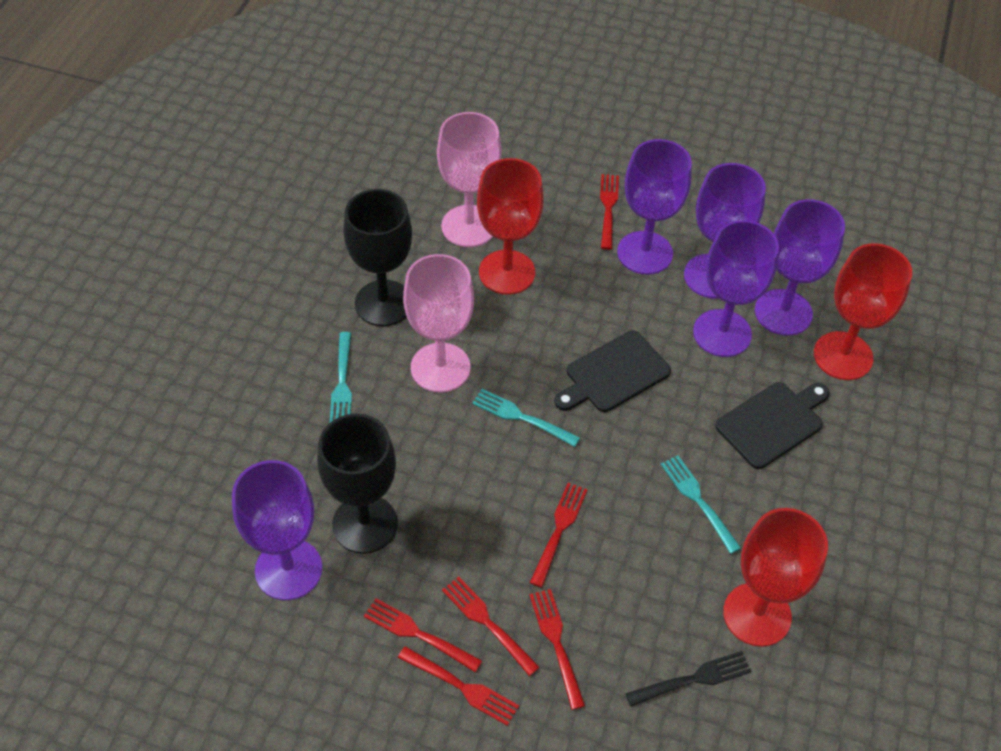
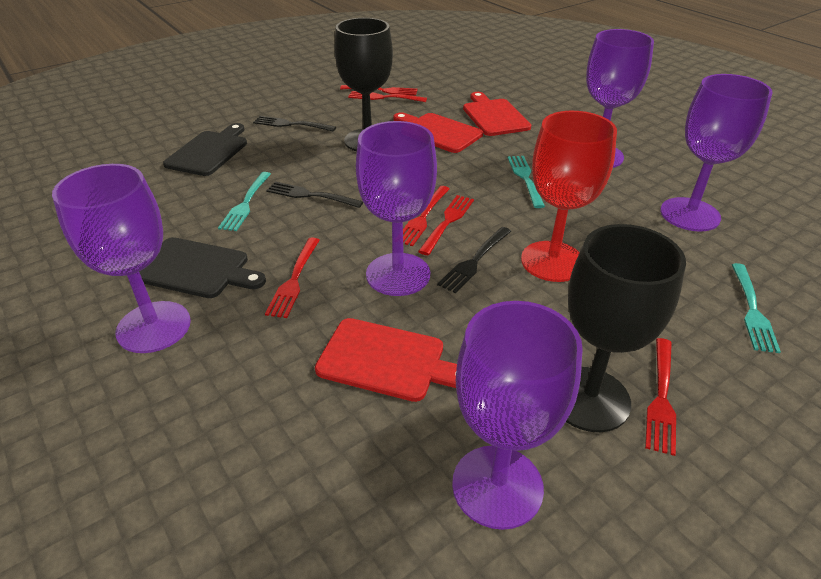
black fork: [625,651,752,706] = 1 -> [253,116,336,132] [266,182,363,208] [437,227,512,293] = 3
pink goblet: [403,254,474,392] [437,112,502,247] = 2 -> none = 0
red cutting board: none = 0 -> [315,318,457,402] [393,112,483,153] [463,92,531,136] = 3
red goblet: [477,158,544,295] [723,508,828,647] [814,243,912,380] = 3 -> [521,111,617,282] = 1

